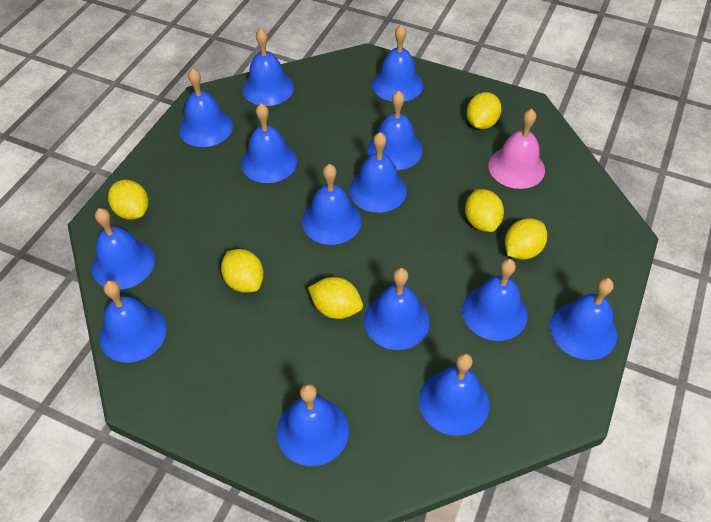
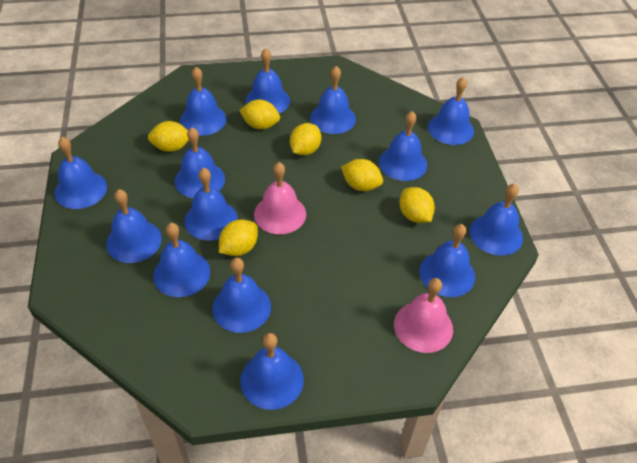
pink bell: [489,109,545,189] = 1 -> [254,162,306,234] [394,278,453,353] = 2

